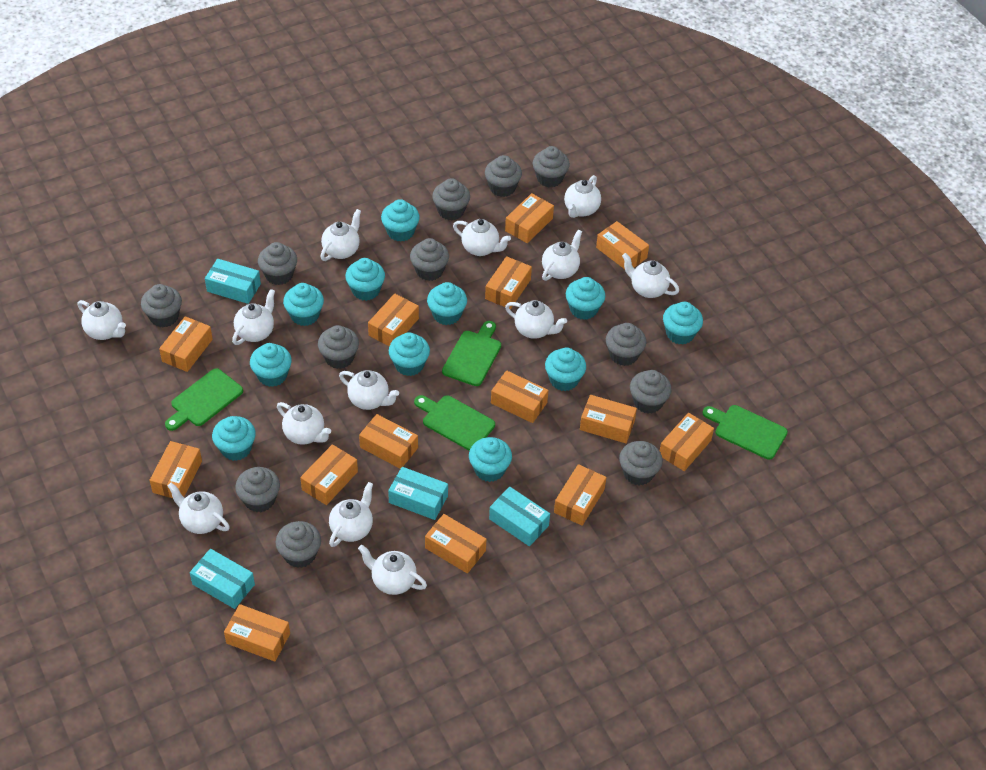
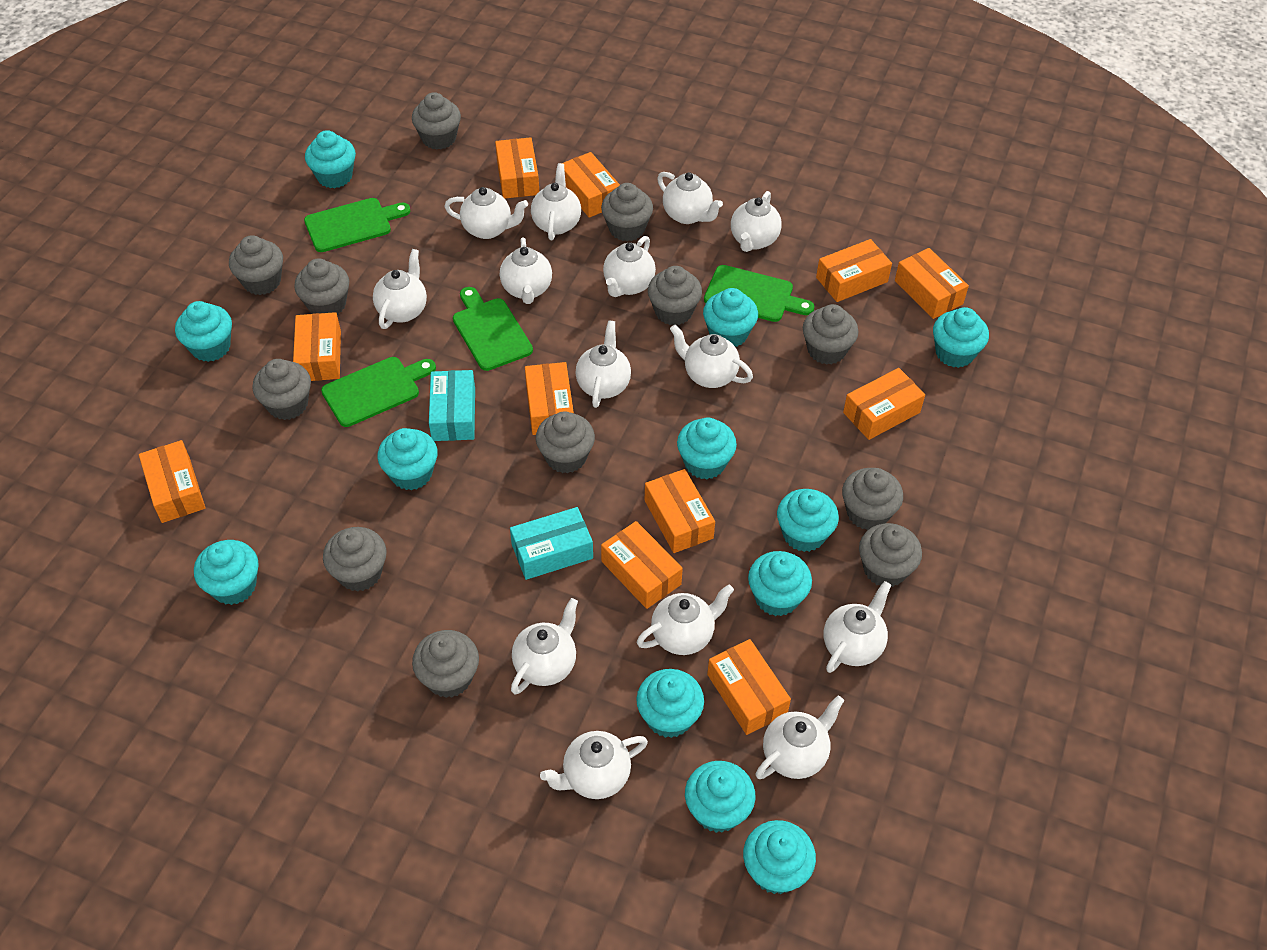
orange box: [149,441,202,498] [159,316,213,372] [224,604,290,662] [300,444,358,505] [359,414,418,469] [368,294,419,346] [425,514,486,573] [485,256,532,309] [491,370,549,423] [505,193,554,243] [554,464,607,526] [580,395,637,443] [596,221,649,269] [660,413,714,471] = 14 -> [139,440,205,523] [293,312,341,381] [495,137,539,199] [525,362,574,435] [562,152,620,218] [601,521,683,609] [645,469,715,553] [707,639,791,735] [816,239,892,302] [843,368,925,440] [895,248,969,319] = 11
turquoise box: [190,549,255,609] [205,259,261,304] [388,467,448,520] [489,487,550,546] = 4 -> [429,370,475,441] [510,507,593,580] = 2
turquoise cupcake: [212,416,256,461] [250,343,292,387] [283,283,324,326] [345,258,385,301] [381,199,420,242] [389,332,430,376] [427,282,467,325] [469,437,512,482] [545,347,586,391] [566,277,605,320] [663,302,703,345] = 11 -> [175,301,232,362] [194,540,259,605] [305,130,356,188] [377,428,438,490] [636,669,704,738] [677,417,737,479] [685,761,755,833] [703,288,758,347] [743,820,816,894] [748,551,812,616] [777,489,839,552] [933,307,989,368] = 12
white teapot: [78,300,126,340] [168,483,230,534] [232,289,275,345] [277,402,331,445] [320,209,361,261] [329,482,373,547] [339,370,399,410] [358,545,427,595] [453,219,511,256] [505,300,567,339] [542,229,582,281] [564,175,601,218] [622,253,679,298] = 13 -> [373,249,427,329] [444,187,528,239] [500,237,552,304] [511,598,578,695] [531,163,581,240] [540,731,648,799] [576,320,631,408] [603,236,656,297] [637,585,734,655] [657,172,723,224] [670,325,753,388] [731,191,782,252] [755,696,844,779] [824,581,891,673] = 14

